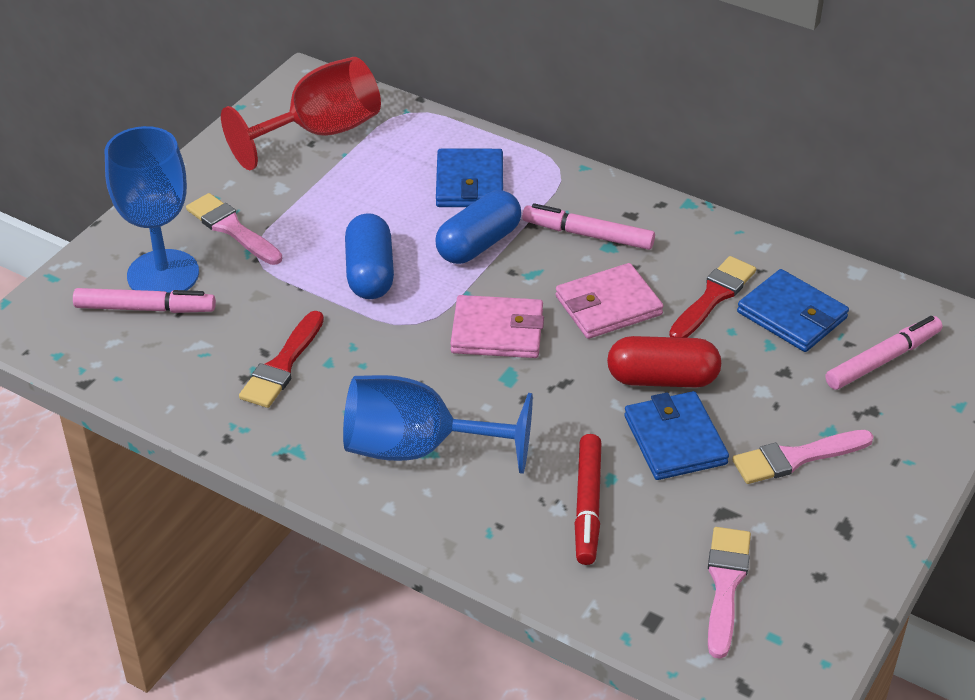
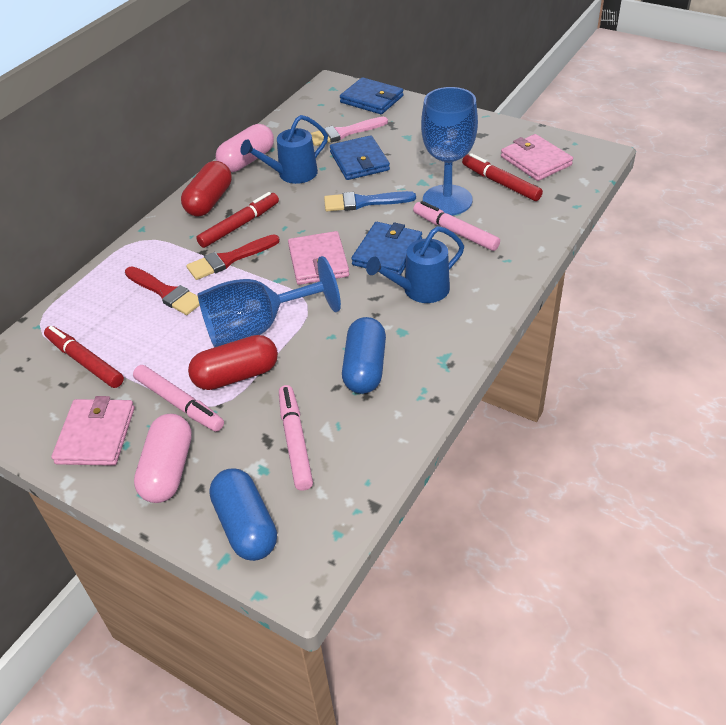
blue brush: none = 0 -> [324,191,416,211] = 1
blue watering can: none = 0 -> [240,115,328,184] [366,226,464,303] = 2
pink brush: [186,193,282,265] [708,527,751,659] [732,430,874,484] = 3 -> [311,117,388,146] = 1
pink capsule: none = 0 -> [134,414,192,503] [216,124,274,172] = 2
pink wallet: [450,295,544,358] [555,263,663,339] = 2 -> [52,396,135,466] [288,231,349,285] [501,134,573,181] = 3
red capsule: [607,336,721,387] = 1 -> [181,161,232,217] [188,335,278,390] = 2
red goblet: [221,57,381,170] = 1 -> none = 0
red marker: [575,434,601,565] = 1 -> [44,326,124,388] [196,192,279,248] [462,153,543,201] = 3

